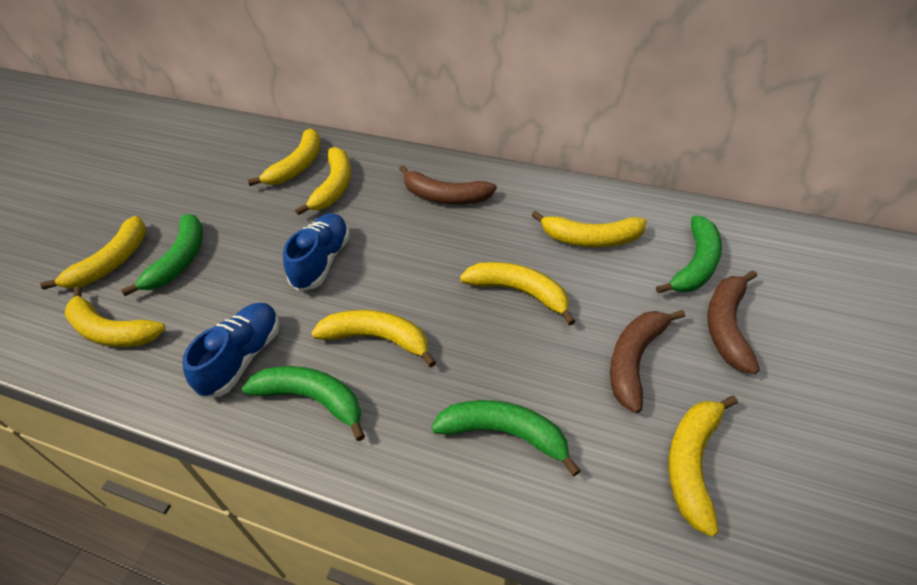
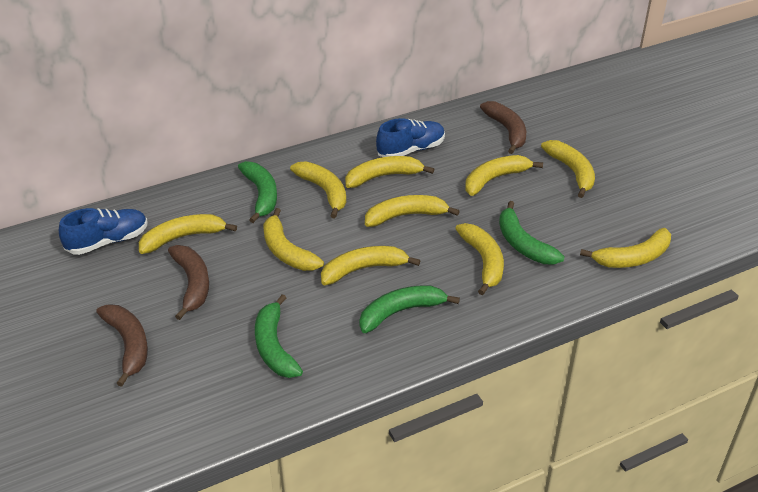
yellow banana: [40,216,146,290] [64,286,166,347] [248,128,321,186] [295,147,351,215] [311,310,436,367] [460,262,576,326] [531,211,647,247] [668,396,738,537] = 8 -> [139,214,237,254] [263,208,324,271] [290,161,346,218] [321,246,420,285] [345,156,434,188] [365,195,460,227] [455,223,504,295] [465,155,543,196] [541,140,595,198] [580,228,671,268] = 10

